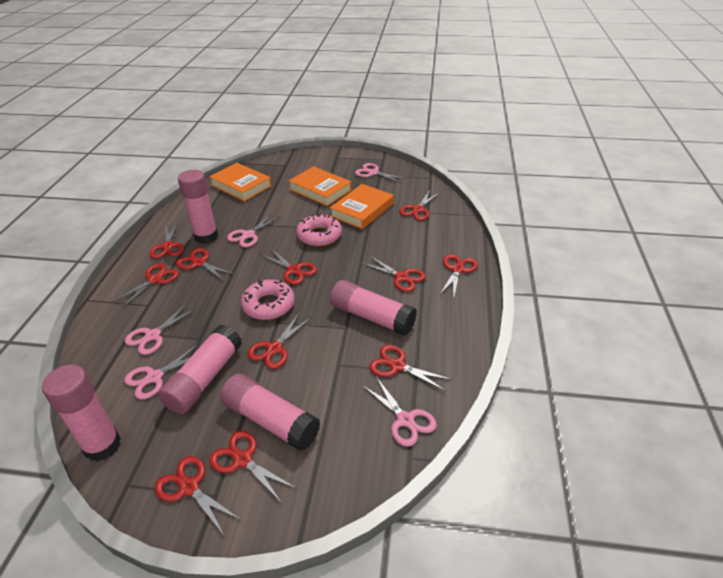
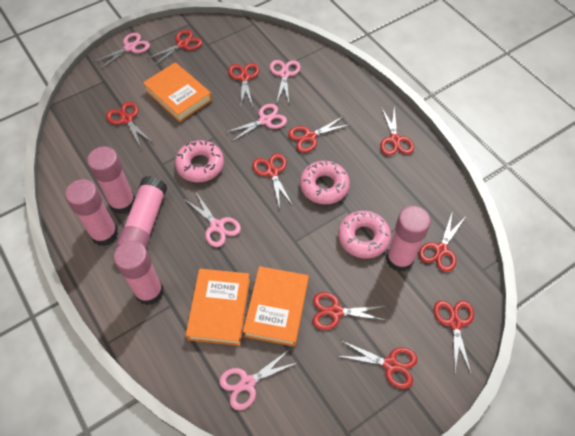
pink donut: [241,279,295,320] [296,214,342,246] = 2 -> [175,140,224,182] [300,161,350,204] [338,211,391,258] = 3
red scissors: [112,263,179,308] [149,221,184,259] [154,456,241,535] [176,248,236,281] [209,431,297,502] [248,313,311,369] [261,248,317,285] [361,255,426,292] [369,345,453,391] [399,190,441,221] [439,254,478,297] = 11 -> [106,102,153,148] [147,30,202,66] [228,63,259,108] [252,153,293,209] [288,116,351,153] [313,292,388,330] [338,341,418,389] [380,107,414,156] [419,211,465,272] [434,301,474,373] = 10

